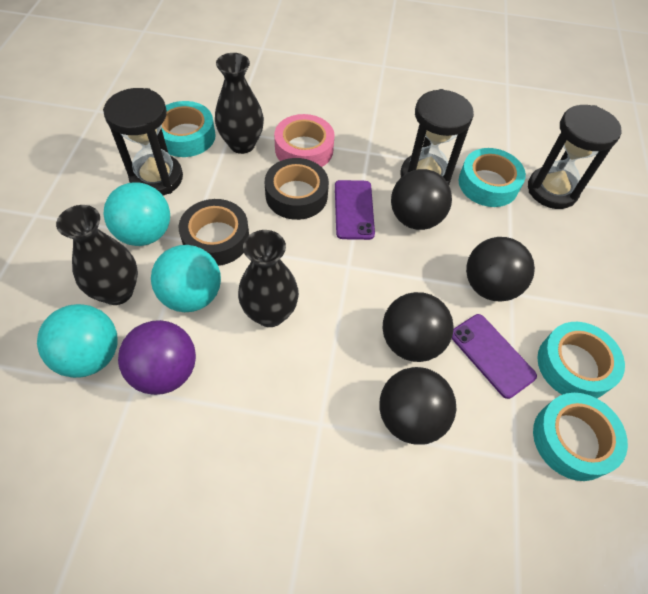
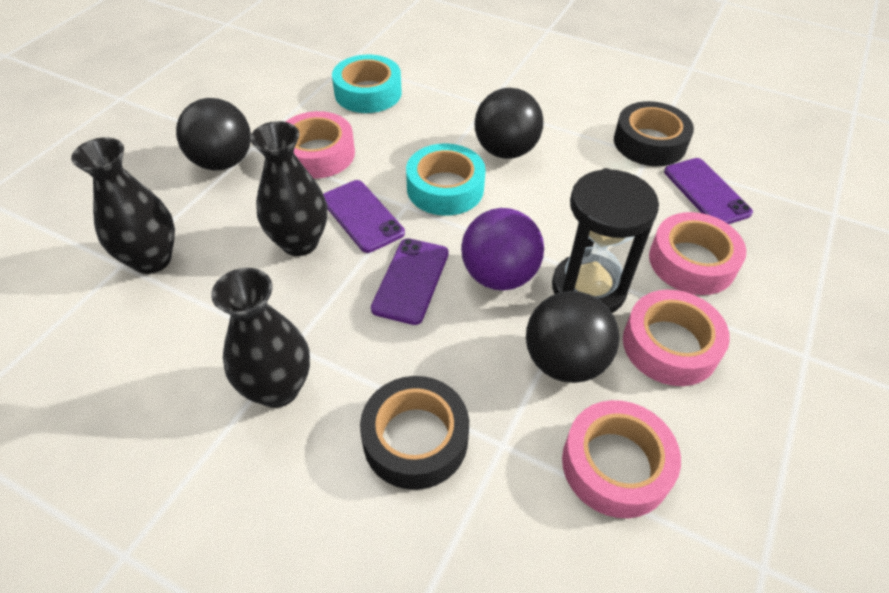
black ball: [380,367,457,445] [383,292,454,362] [391,169,452,230] [466,237,535,302] = 4 -> [176,98,251,170] [475,88,543,159] [526,291,619,383] = 3
black hourglass: [103,88,183,196] [401,89,474,184] [528,105,622,209] = 3 -> [552,168,659,313] = 1
pink tape: [274,114,335,167] = 1 -> [286,111,355,179] [562,400,681,518] [623,290,730,386] [649,212,746,295] = 4
purple phone: [335,180,375,240] [452,314,537,399] = 2 -> [323,180,405,253] [371,238,449,325] [664,158,753,224] = 3
turquoise ball: [37,304,118,378] [104,182,170,246] [151,245,221,312] = 3 -> none = 0
turquoise tape: [161,101,216,157] [459,148,526,207] [533,393,628,481] [537,322,625,398] = 4 -> [332,54,402,113] [406,144,486,216] = 2

